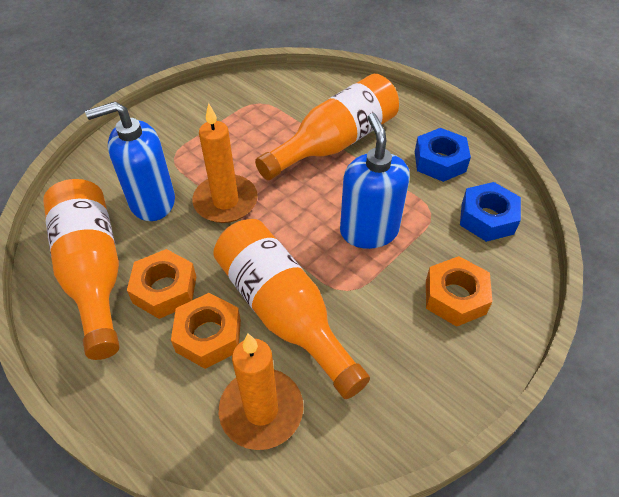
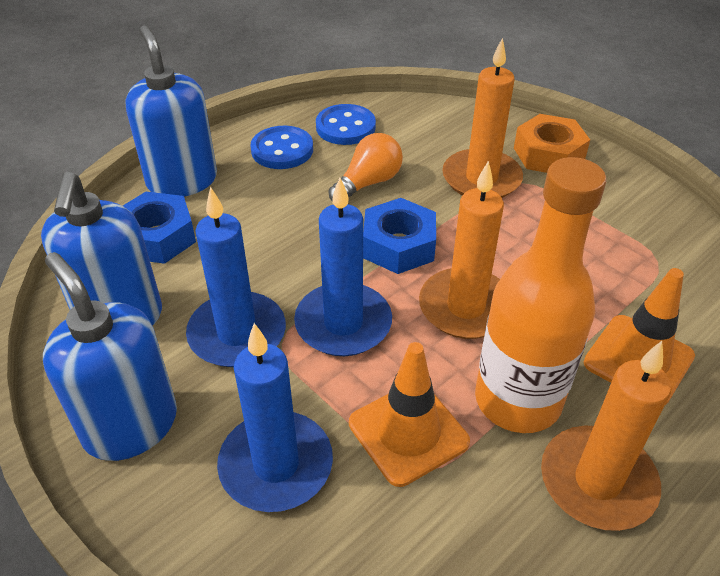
blue button: none = 0 -> [250,126,313,169] [316,104,376,145] = 2
blue candle: none = 0 -> [186,187,286,367] [217,323,333,512] [294,178,392,356] = 3
blue soap dispenser: [85,102,175,221] [340,113,410,249] = 2 -> [41,172,162,326] [43,252,177,461] [125,25,217,197] = 3
orange bottle: [43,179,119,360] [213,219,370,399] [255,74,399,180] = 3 -> [475,157,607,433] = 1
orange candle: [192,103,258,223] [219,334,303,450] = 2 -> [419,161,504,339] [442,38,523,198] [541,341,672,531] = 3
orange light bulb: none = 0 -> [328,133,403,201] = 1
orange nut: [127,249,196,319] [171,293,241,369] [426,256,493,327] = 3 -> [514,114,590,173] = 1
orange traffic cone: none = 0 -> [349,342,470,487] [584,268,695,405] = 2

